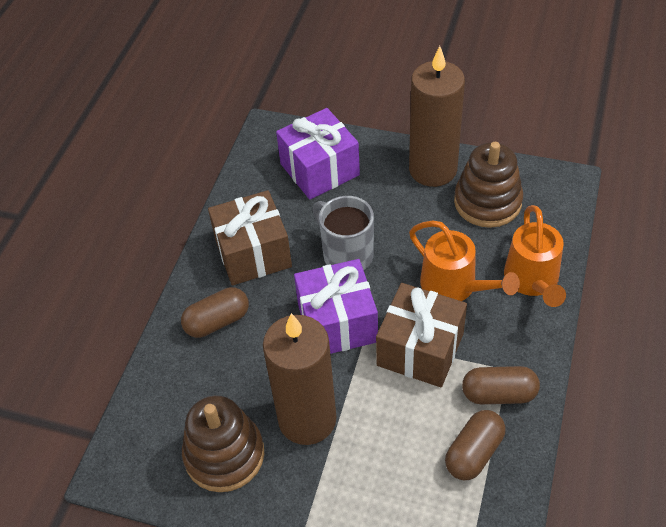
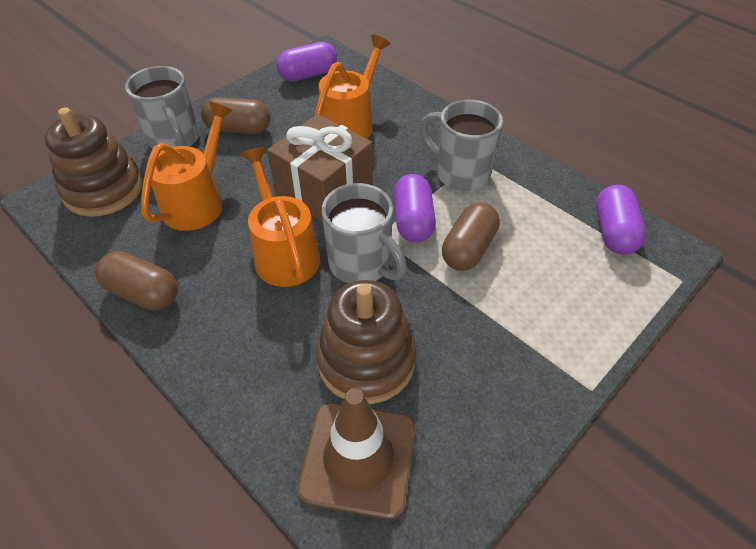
brown candle: [263,313,336,445] [409,46,465,187] = 2 -> none = 0
brown gift: [208,190,292,285] [376,283,467,387] = 2 -> [267,114,373,222] = 1
brown traffic cone: none = 0 -> [297,388,416,519] = 1
grey mug: [312,196,374,270] = 1 -> [125,66,199,152] [321,183,407,283] [420,100,503,191] = 3
orange watering can: [409,221,520,301] [504,205,566,307] = 2 -> [141,102,233,231] [240,147,320,287] [315,34,390,139] = 3
purple capsule: none = 0 -> [276,42,337,81] [394,174,436,242] [596,185,646,255] = 3
purple gift: [276,108,360,200] [294,259,378,354] = 2 -> none = 0

